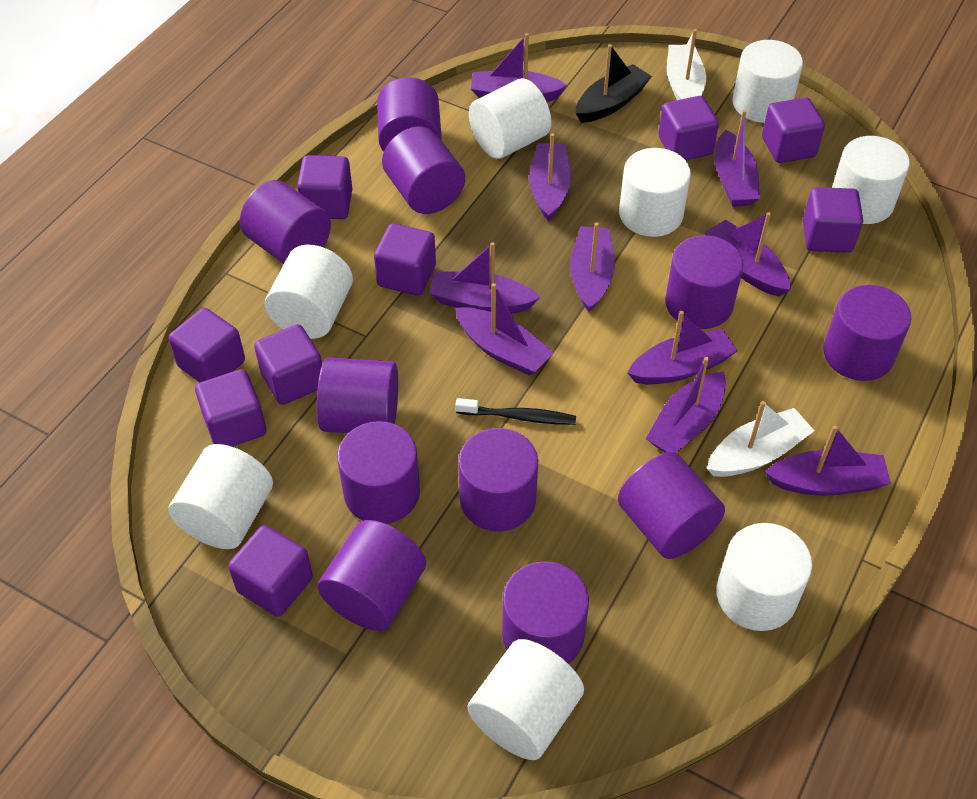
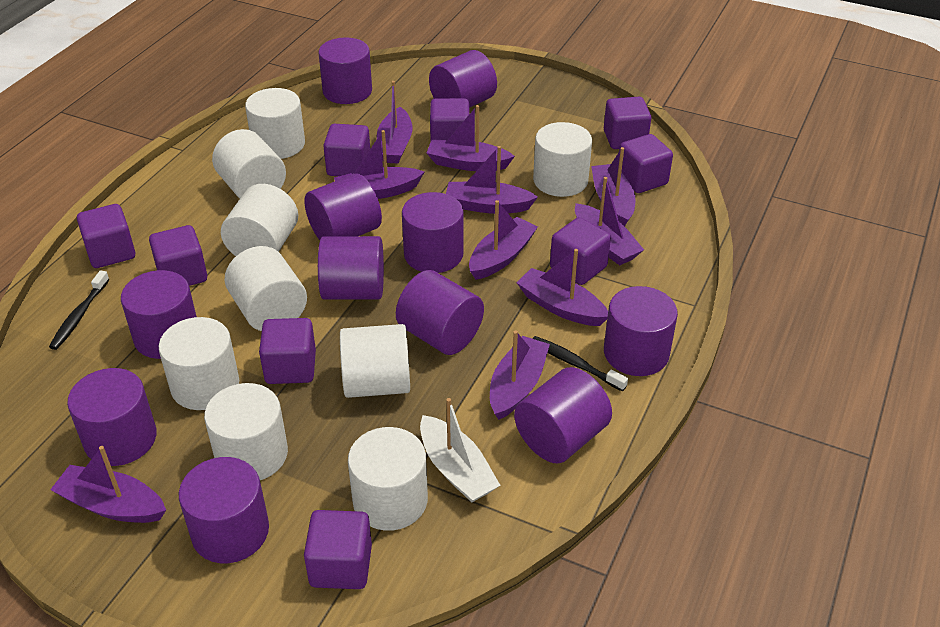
black boat: [576,44,652,123] = 1 -> none = 0
black toothbrush: [455,398,576,425] = 1 -> [49,270,110,350] [532,336,628,391] = 2
white boat: [667,29,706,100] [707,401,814,477] = 2 -> [420,398,500,503] = 1
white cylinder: [168,444,273,549] [265,245,353,339] [468,639,584,760] [469,78,551,159] [619,148,691,237] [716,523,812,631] [732,40,803,123] [832,136,910,224] = 8 -> [158,317,239,410] [204,383,288,480] [212,129,286,199] [221,184,298,256] [225,246,307,331] [245,88,305,159] [340,324,410,398] [348,427,428,531] [533,122,592,197] = 9

